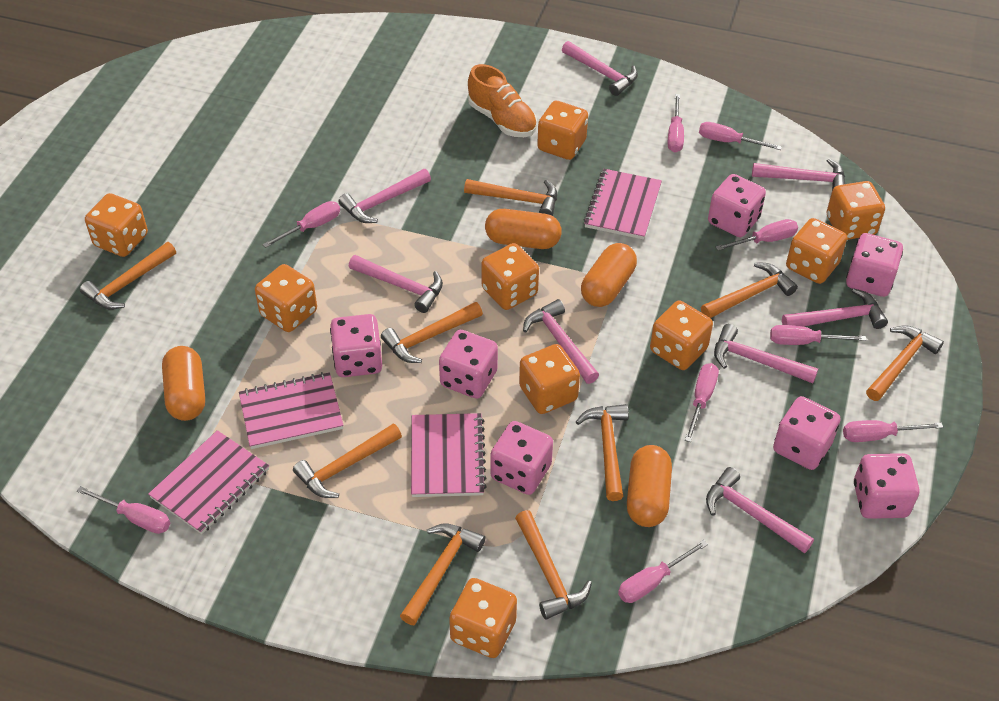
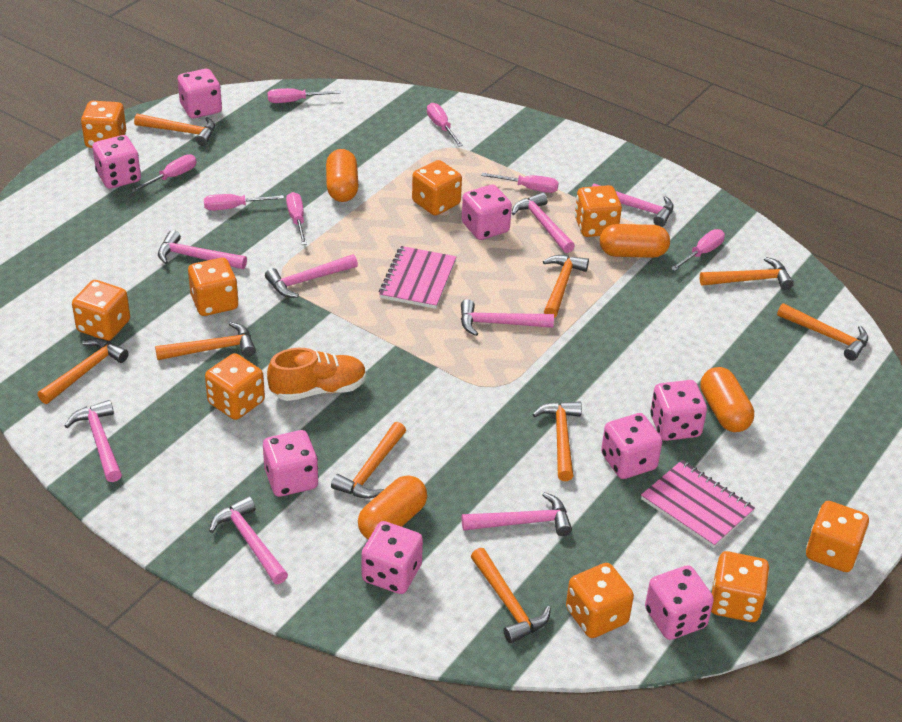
pink dice: [330,314,382,377] [439,330,498,399] [490,421,553,495] [708,174,766,237] [773,396,841,470] [846,233,903,297] [854,453,920,519] = 7 -> [92,135,141,189] [178,69,222,118] [263,430,318,497] [361,521,423,594] [462,185,512,240] [601,413,662,479] [645,565,714,640] [650,380,707,441] = 8
pink notebook: [148,430,269,534] [239,372,344,449] [411,413,487,497] [584,169,662,240] = 4 -> [379,246,456,309] [641,460,755,548] = 2
pink screwdriver: [77,486,170,534] [262,201,340,248] [618,540,708,603] [668,94,684,152] [685,363,719,442] [699,122,782,150] [716,219,798,251] [770,325,867,345] [843,420,943,442] = 9 -> [131,154,197,192] [204,194,284,211] [268,88,341,103] [286,192,307,245] [427,103,463,147] [481,173,559,193] [671,229,725,271] = 7

